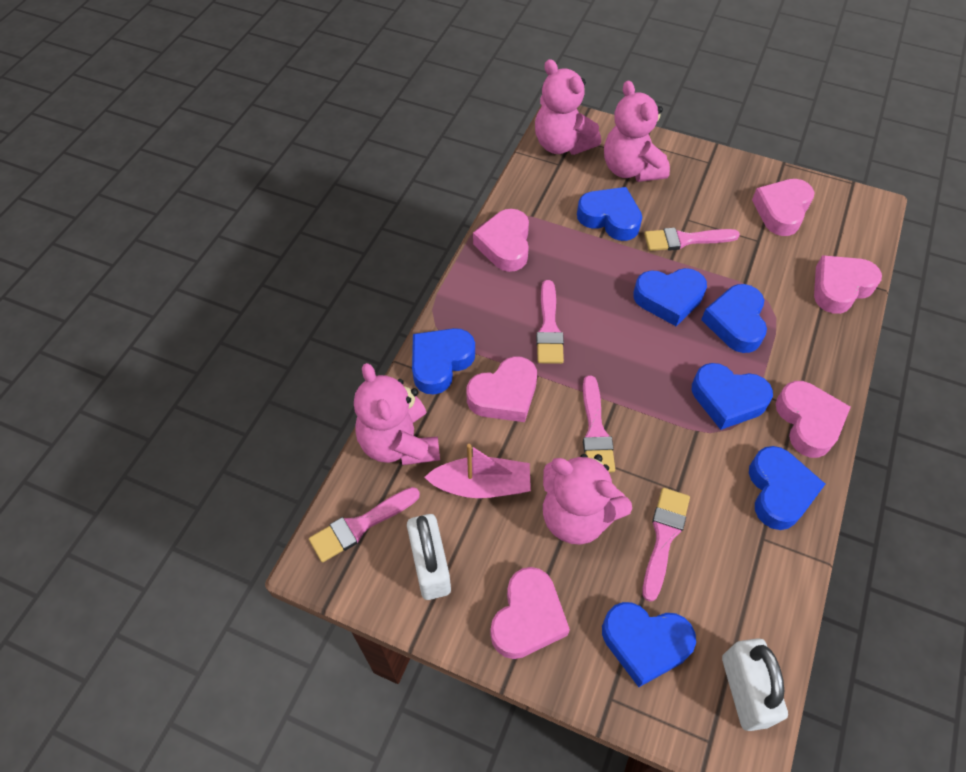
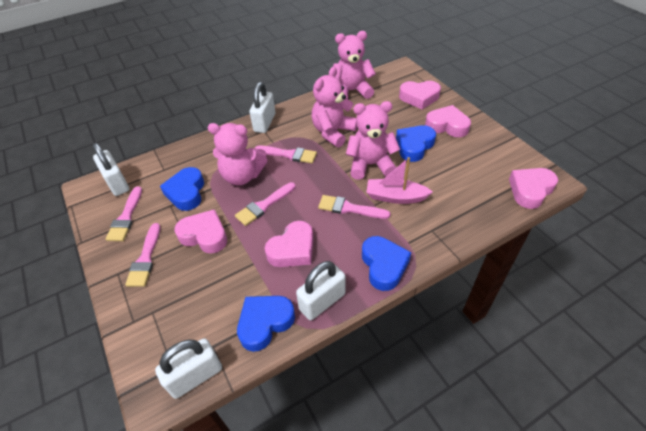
blue heart: [412,328,475,395] [577,187,642,241] [602,602,696,687] [633,268,707,326] [692,363,773,430] [701,284,767,353] [749,446,825,530] = 7 -> [160,167,204,211] [237,296,295,352] [362,236,411,291] [396,125,436,162] = 4
pink heart: [466,356,537,422] [473,209,529,272] [490,567,570,659] [752,179,814,236] [776,381,851,458] [814,255,882,314] = 6 -> [175,209,227,253] [265,221,314,267] [399,81,441,109] [425,105,471,137] [509,168,558,209] = 5
white padlock: [407,514,451,600] [722,638,788,731] = 2 -> [93,143,129,196] [155,338,222,399] [250,82,275,133] [296,261,345,320] = 4

